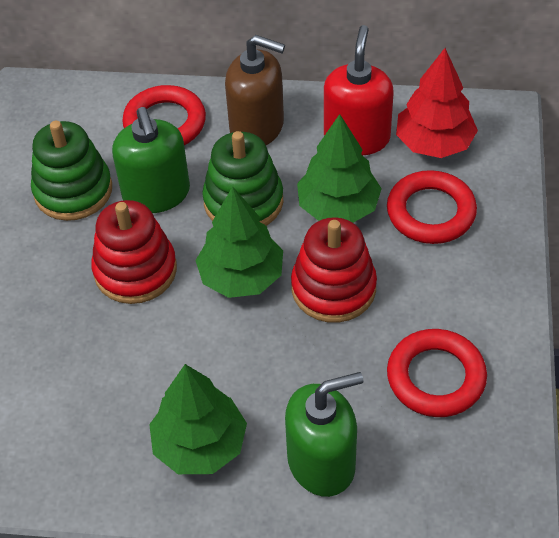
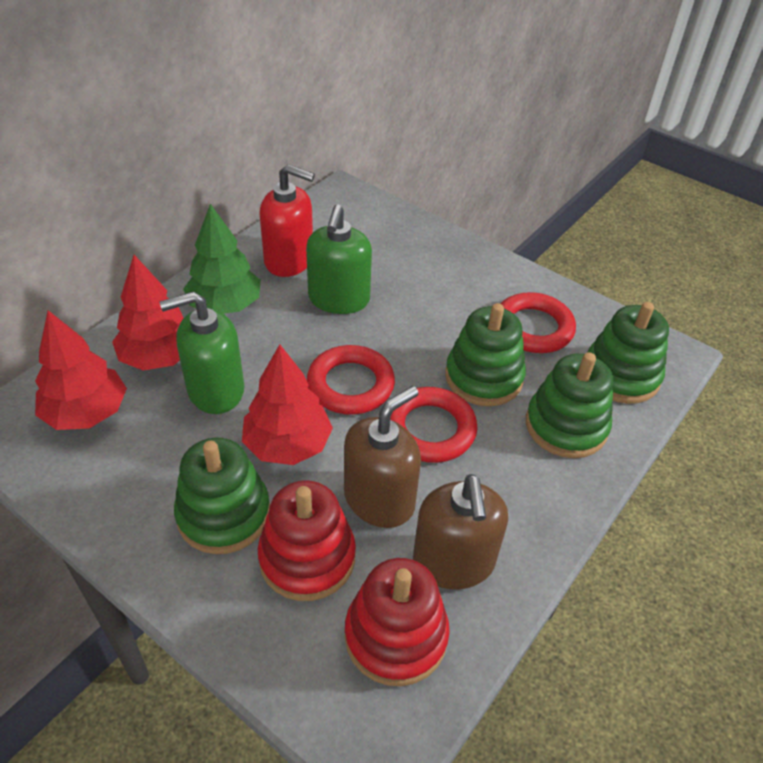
brown soap dispenser: [225,35,285,145] = 1 -> [344,386,421,528] [413,474,508,589] = 2
green stacking toy: [31,121,112,221] [202,131,283,226] = 2 -> [174,437,270,554] [445,303,526,406] [526,352,613,458] [587,302,669,404] = 4
green tree: [149,364,247,474] [195,186,283,298] [297,114,382,223] = 3 -> [183,204,261,314] = 1
red tree: [396,48,478,158] = 1 -> [35,310,127,430] [112,255,183,371] [242,344,333,465] = 3

